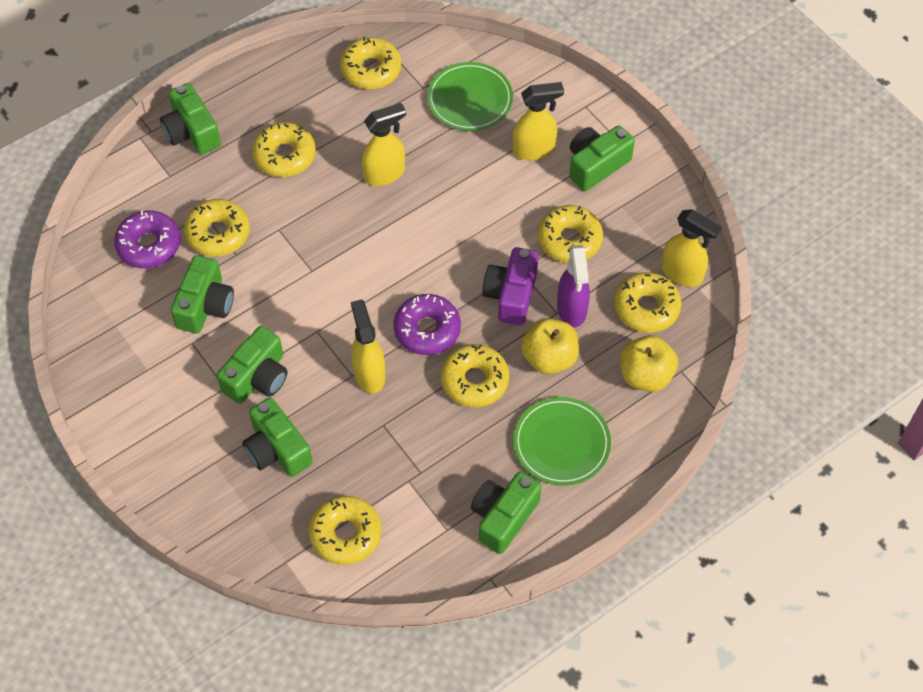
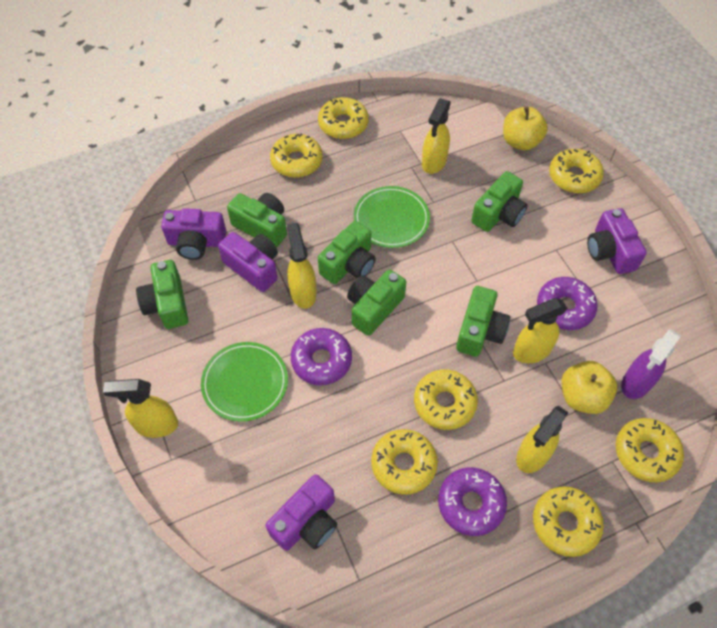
purple camera: [482,247,538,325] = 1 -> [161,208,226,260] [218,232,278,292] [266,474,337,551] [587,208,647,274] = 4
purple donut: [114,211,181,269] [394,294,461,355] = 2 -> [291,328,352,385] [438,467,507,536] [537,277,598,330] = 3
yellow spray bottle: [351,299,385,394] [362,103,406,186] [513,82,564,160] [661,209,722,287] = 4 -> [103,379,178,438] [287,223,316,309] [422,98,451,174] [513,298,568,363] [516,406,569,473] = 5

